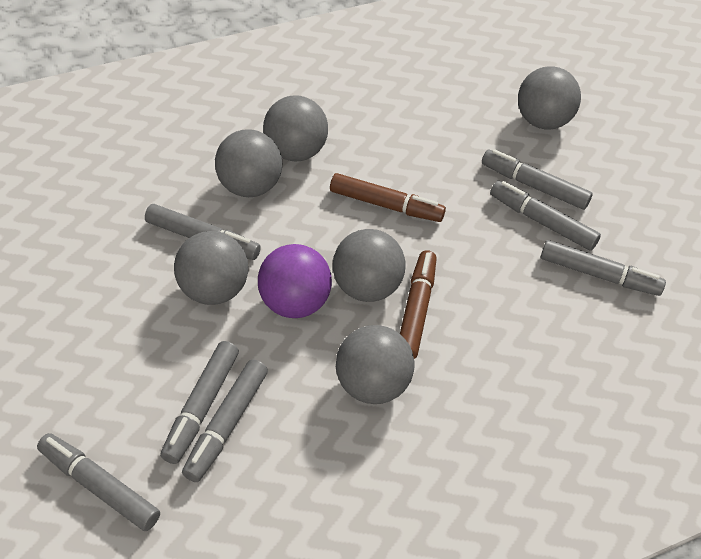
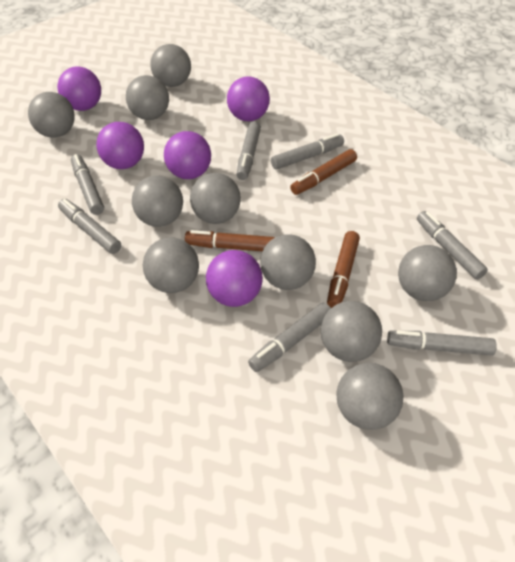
brown marker: [330,173,446,222] [400,250,437,359] = 2 -> [185,230,275,251] [290,149,357,195] [327,231,360,308] = 3
grey ball: [174,231,248,305] [215,129,282,197] [263,95,328,161] [333,229,406,302] [336,325,415,404] [518,66,581,130] = 6 -> [28,92,75,138] [126,75,169,120] [132,176,183,227] [143,237,199,293] [150,44,191,87] [190,173,241,224] [260,234,316,290] [321,301,382,362] [336,363,404,430] [398,245,457,301] = 10
purple ball: [258,244,332,318] = 1 -> [57,66,101,111] [96,122,144,169] [164,131,211,179] [206,250,263,307] [227,76,270,121] = 5

